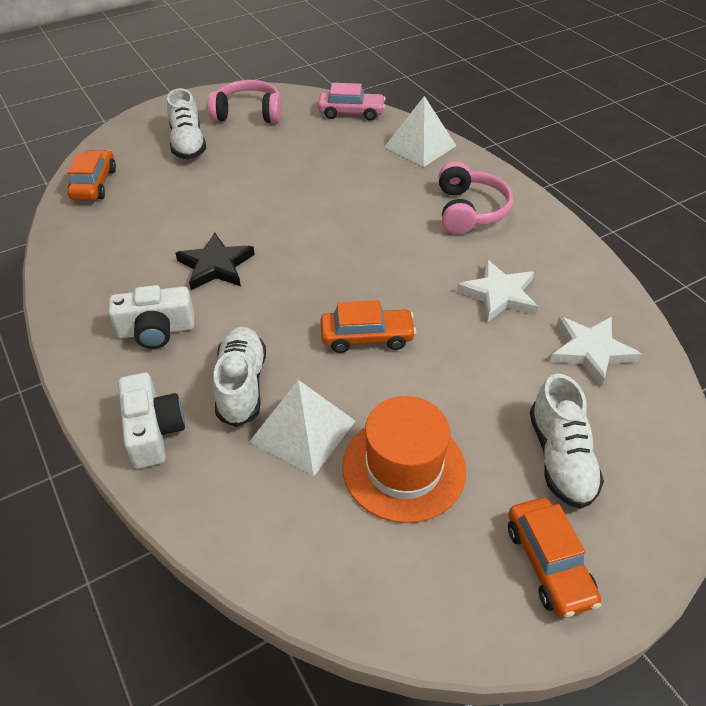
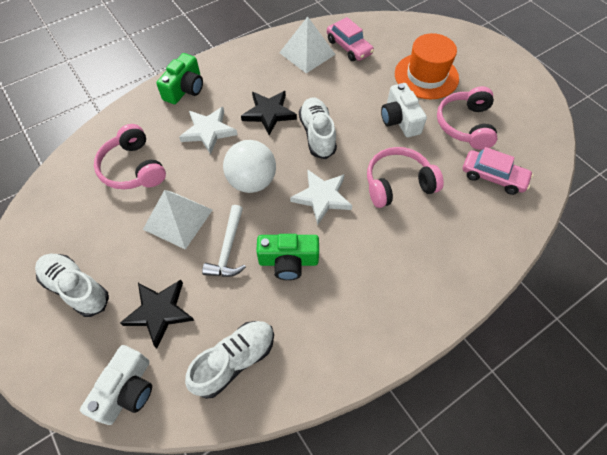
black star: [176,232,255,290] = 1 -> [120,280,194,349] [241,91,297,136] = 2
green camera: none = 0 -> [156,53,203,104] [256,234,319,280] = 2
orange car: [67,150,116,200] [320,300,416,353] [508,498,601,618] = 3 -> none = 0
pink car: [318,83,386,121] = 1 -> [327,17,374,61] [463,147,533,195] = 2
pink headphones: [208,80,281,123] [438,161,513,234] = 2 -> [94,124,166,189] [367,147,444,208] [437,86,497,150] = 3
white ball: none = 0 -> [223,140,276,193] = 1
white hammer: none = 0 -> [202,205,246,277] = 1

